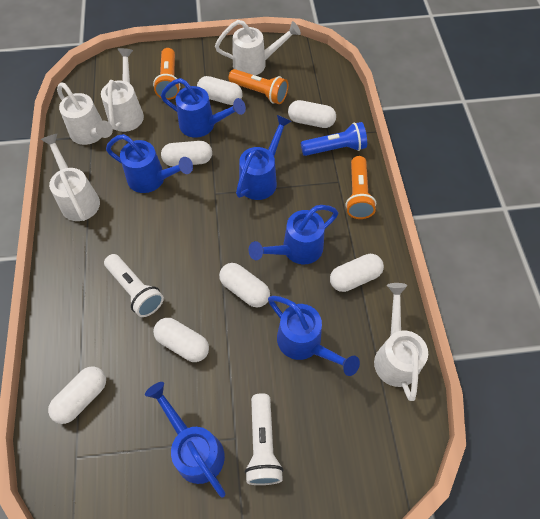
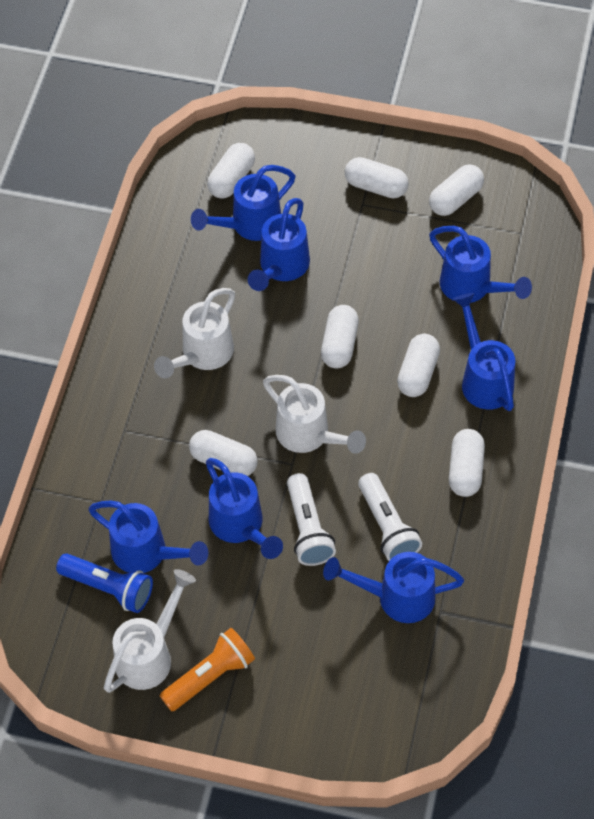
blue watering can: [106,134,193,193] [145,382,225,497] [161,78,246,138] [236,115,292,200] [248,205,338,264] [268,296,360,376] = 6 -> [88,501,208,573] [191,165,295,241] [206,458,283,559] [248,198,310,291] [323,552,464,623] [429,226,532,303] [453,293,515,411] = 7
orange flashlight: [153,48,180,100] [228,69,288,104] [346,156,376,219] = 3 -> [159,628,255,712] = 1
white watering can: [41,134,100,221] [57,83,113,145] [101,48,144,132] [215,20,301,75] [374,283,428,401] = 5 -> [104,569,196,693] [154,288,235,378] [263,375,366,454] = 3

